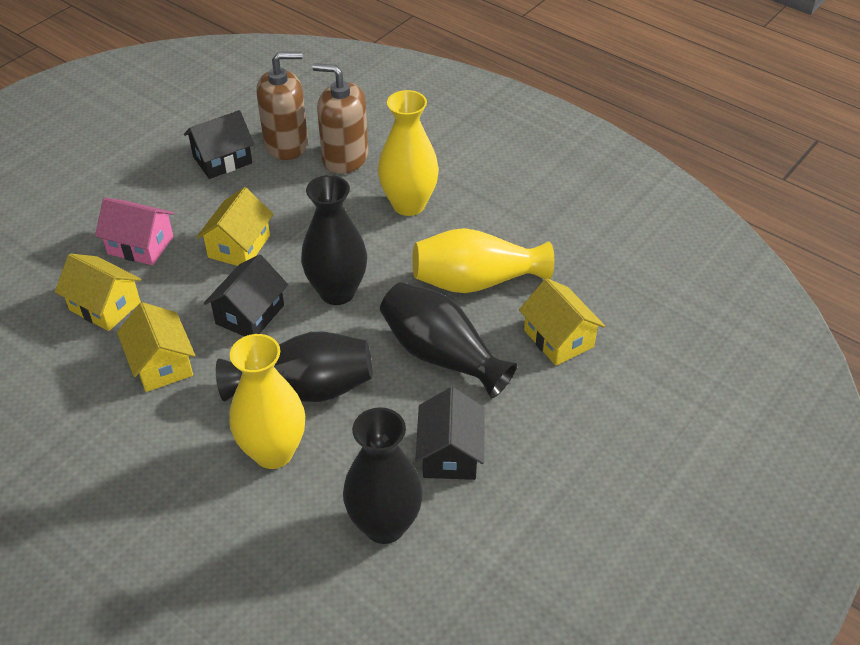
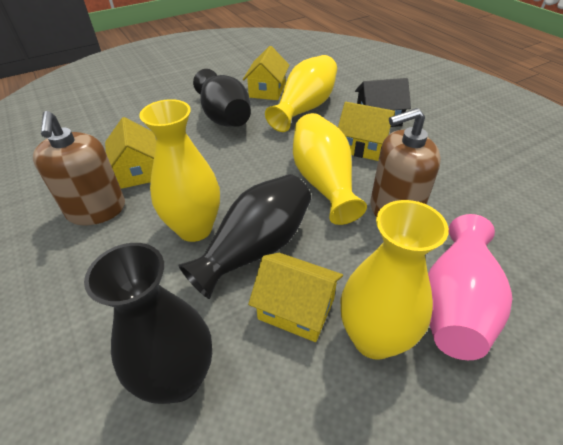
black house: [184,110,254,179] [204,254,288,336] [416,387,485,480] = 3 -> [355,78,411,127] = 1
black vase: [216,332,373,402] [301,175,367,305] [343,407,423,544] [380,282,517,399] = 4 -> [84,243,212,404] [178,174,311,299] [193,69,251,127] = 3
pink house: [95,198,174,265] = 1 -> none = 0
pink vase: none = 0 -> [428,214,512,360] = 1
yellow vase: [229,334,305,469] [378,90,439,216] [412,228,554,293] = 3 -> [139,99,220,242] [265,55,337,132] [293,113,367,225] [341,200,449,360] = 4

